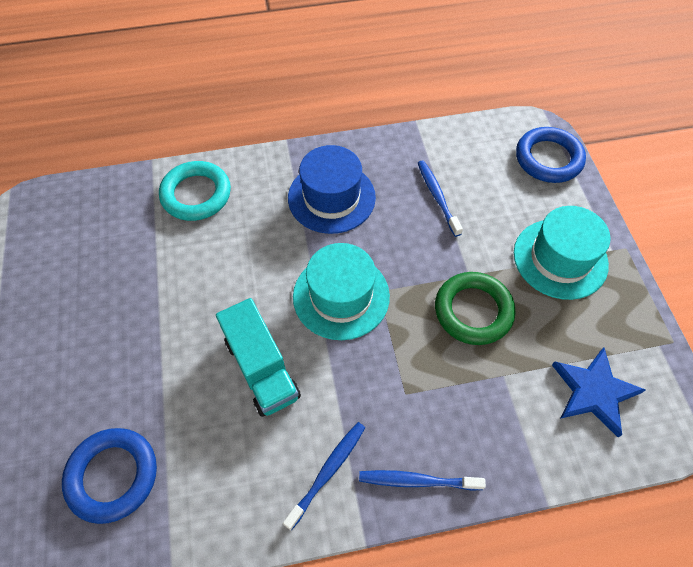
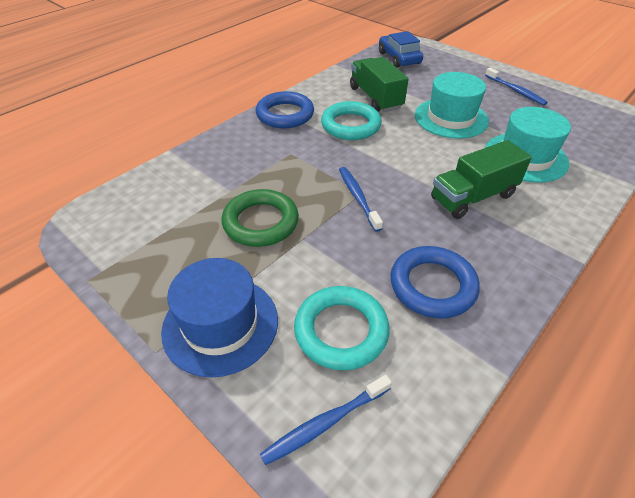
blue car: none = 0 -> [379,31,423,68] = 1
blue star: [552,347,645,437] = 1 -> none = 0
green truck: none = 0 -> [350,57,409,112] [431,140,532,219] = 2
turquoise ring: [159,161,231,221] = 1 -> [294,286,390,371] [321,101,382,140] = 2
turquoise truck: [216,298,301,417] = 1 -> none = 0

